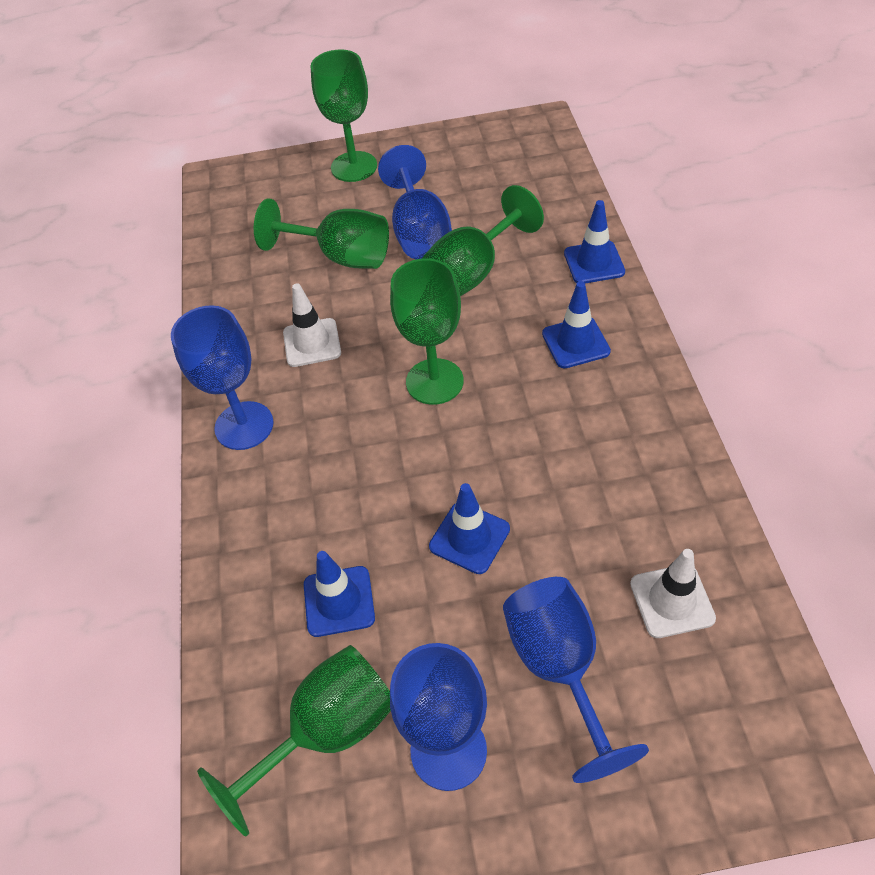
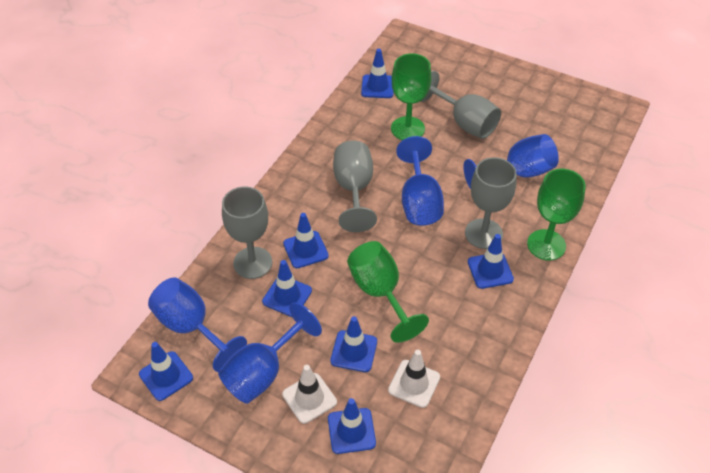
blue traffic cone: [304,551,375,637] [429,483,510,574] [542,281,611,368] [564,200,625,283] = 4 -> [139,342,193,401] [262,260,312,317] [283,213,329,268] [328,398,376,454] [330,316,377,372] [361,49,394,98] [468,234,514,289] = 7
green goblet: [197,645,391,836] [254,199,389,269] [311,49,377,182] [390,258,464,405] [422,185,544,296] = 5 -> [347,241,429,342] [391,54,431,140] [527,169,586,260] = 3
grey goblet: none = 0 -> [222,186,272,279] [333,141,377,232] [420,71,501,139] [465,157,517,249] = 4

